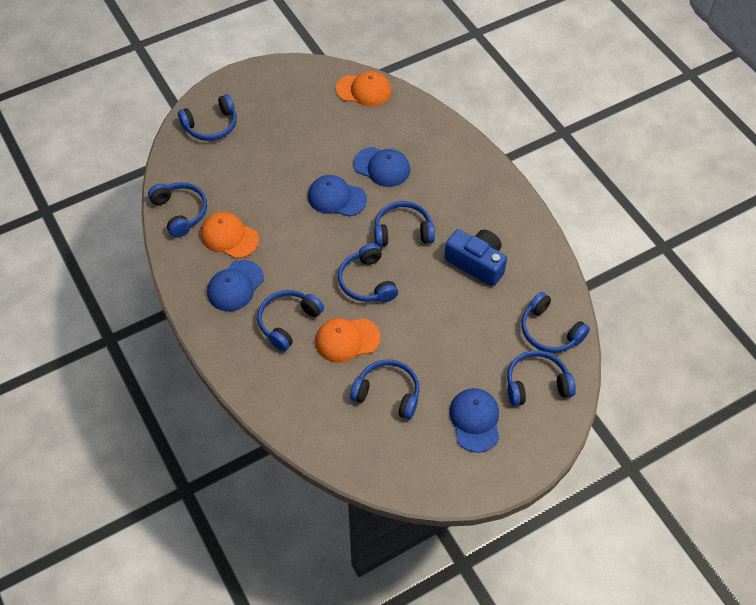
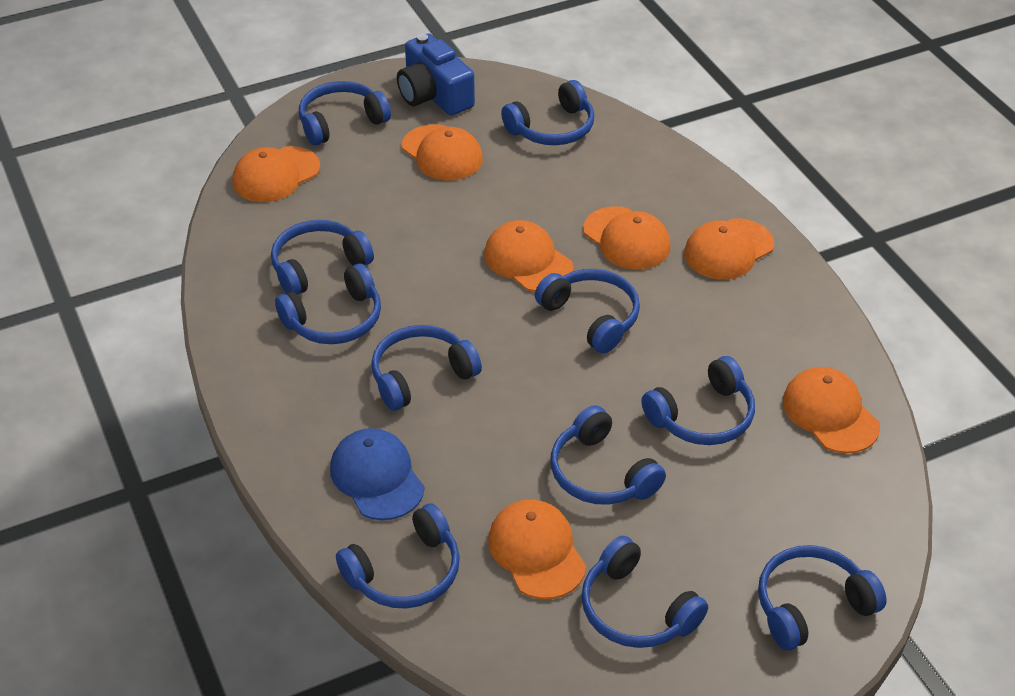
blue cap: [207,260,264,312] [308,175,367,217] [353,147,410,187] [449,388,499,453] = 4 -> [330,428,425,520] = 1
blue headphones: [148,182,207,237] [178,94,237,141] [257,290,324,351] [338,243,398,303] [350,360,420,419] [374,201,435,247] [507,350,576,406] [521,292,590,353] = 8 -> [271,220,374,295] [275,264,381,344] [299,81,391,146] [336,503,460,609] [371,325,482,411] [501,80,594,145] [535,269,640,353] [551,405,666,505] [581,536,708,648] [642,356,755,445] [758,545,887,650] = 11
orange cap: [201,212,259,259] [315,318,380,363] [336,71,391,106] = 3 -> [233,146,320,202] [402,124,483,181] [484,220,573,292] [488,500,586,599] [583,206,671,270] [684,218,774,279] [783,367,880,454] = 7

